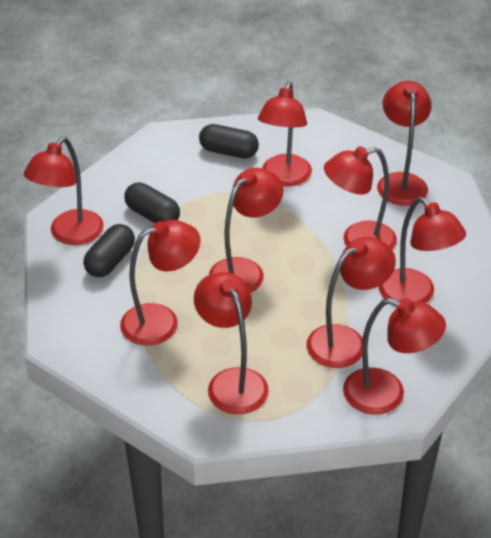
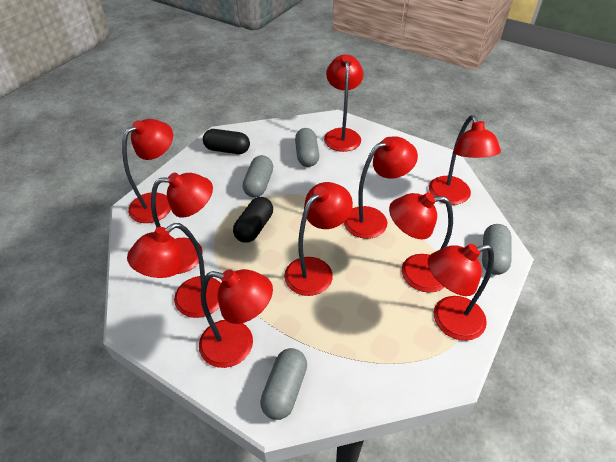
black capsule: [83,224,135,277] [124,182,180,223] [199,124,259,159] = 3 -> [203,129,250,154] [233,197,273,243] = 2
grey capsule: none = 0 -> [243,155,273,197] [260,348,307,420] [295,128,319,167] [482,224,512,275] = 4

